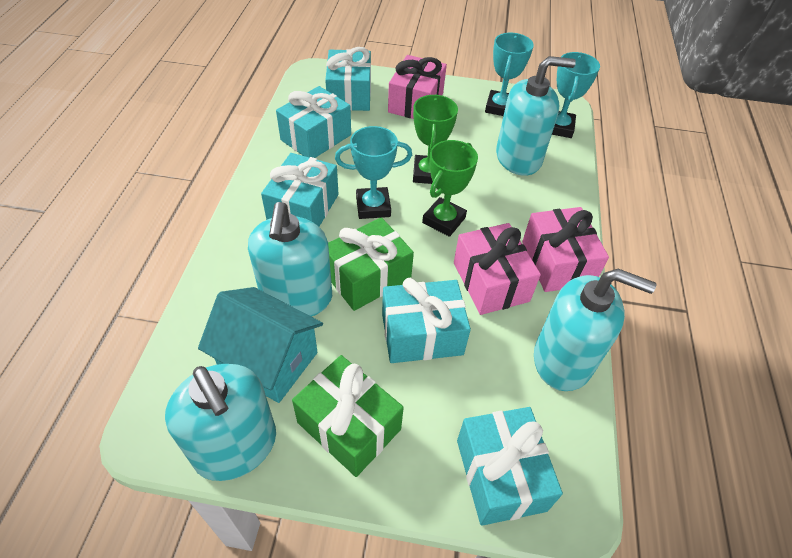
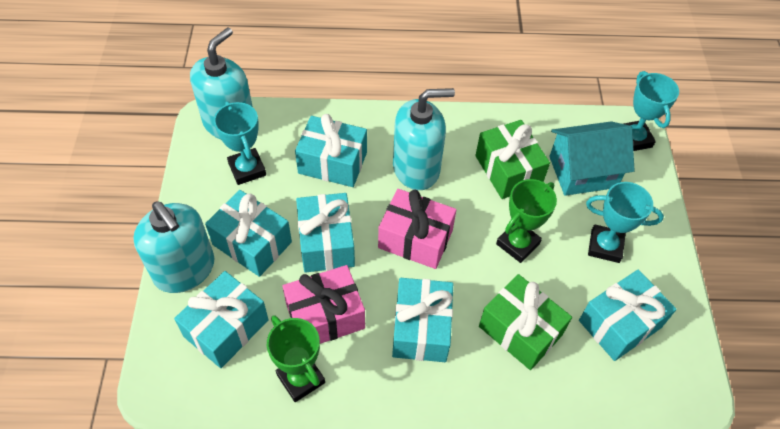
pink gift: [388,55,447,119] [454,223,541,315] [522,207,609,292] = 3 -> [282,265,365,344] [378,189,456,269] = 2
turquoise gift: [261,153,338,227] [276,86,351,158] [325,47,371,111] [382,278,471,363] [457,407,563,526] = 5 -> [174,271,269,368] [205,190,292,277] [295,114,367,187] [296,193,355,273] [392,278,453,362] [579,269,676,361] = 6
turquoise soap dispenser: [165,364,276,481] [248,202,332,317] [496,56,576,176] [534,269,656,391] = 4 -> [133,201,215,293] [190,27,253,139] [393,88,455,190] = 3

